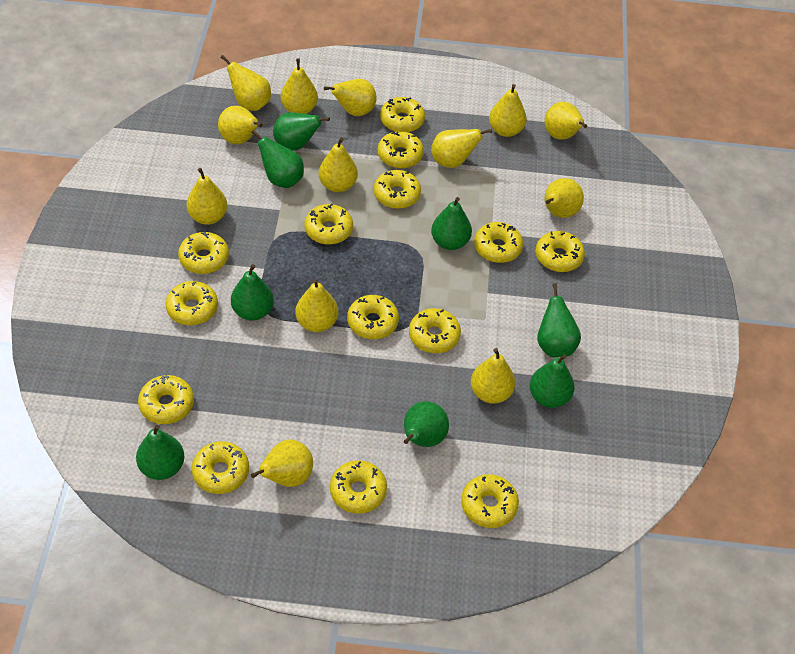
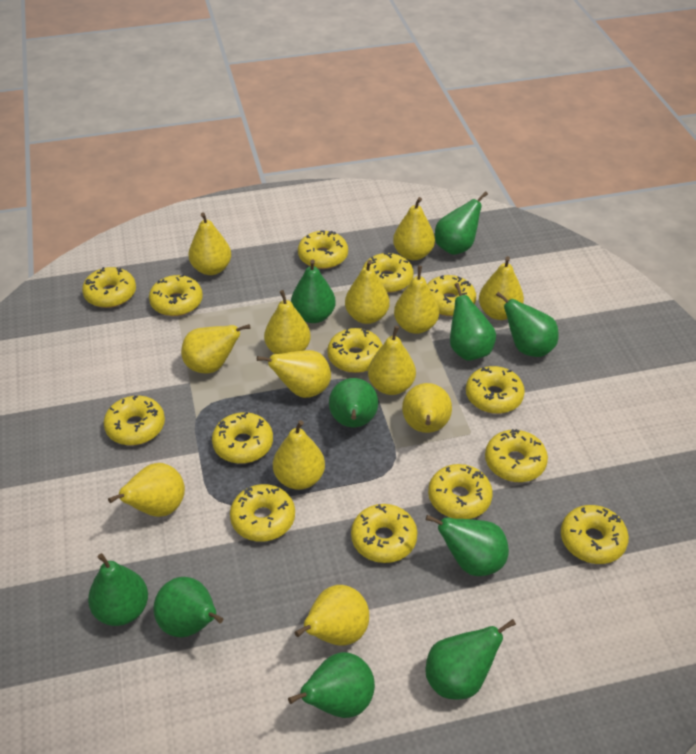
green pear: [136,424,184,480] [231,264,274,321] [251,130,304,188] [273,112,330,151] [404,401,449,447] [431,197,472,250] [530,354,575,408] [537,283,581,357] = 8 -> [88,553,148,626] [153,577,223,637] [288,652,375,718] [291,259,336,323] [329,378,378,427] [425,619,516,700] [426,515,509,576] [435,191,488,255] [450,283,496,361] [496,292,559,357] = 10

